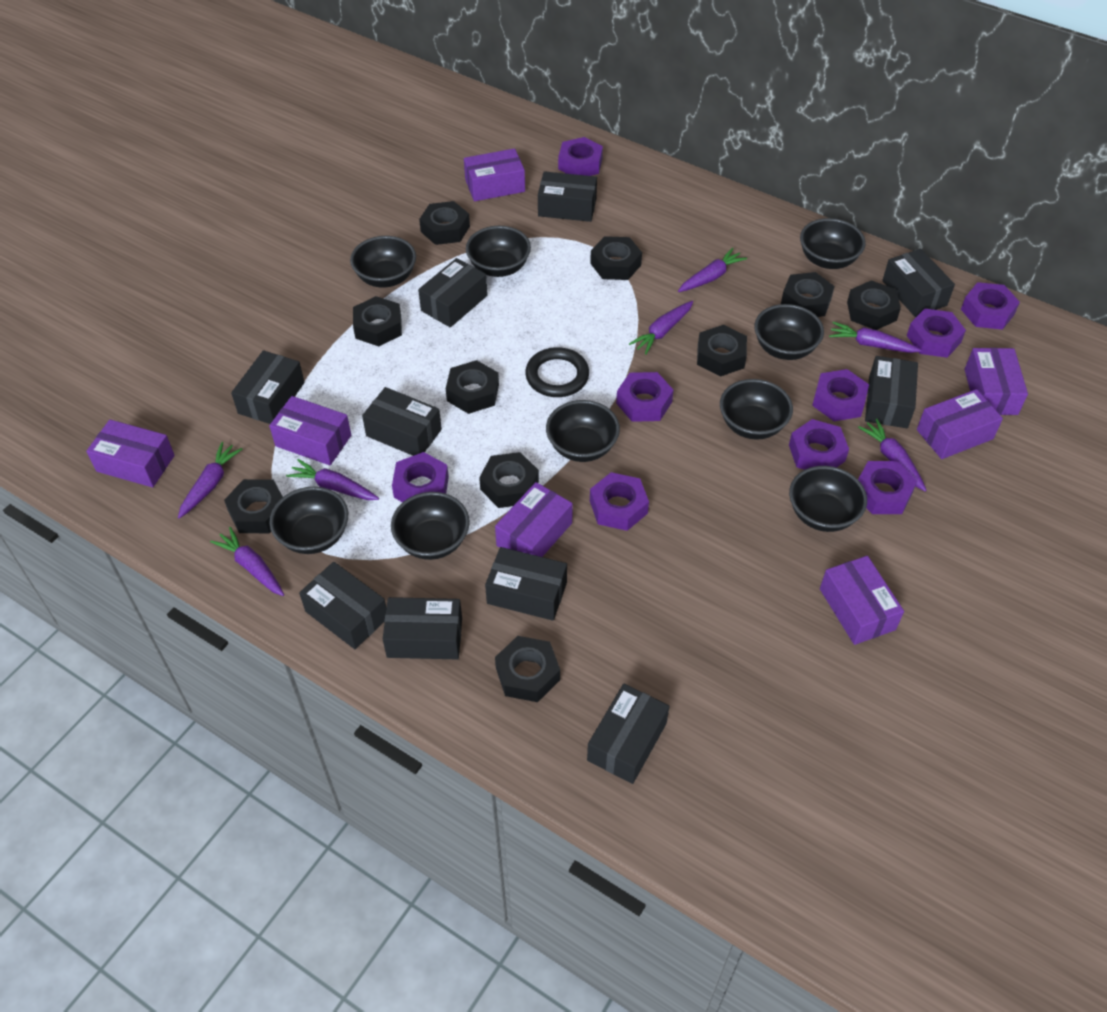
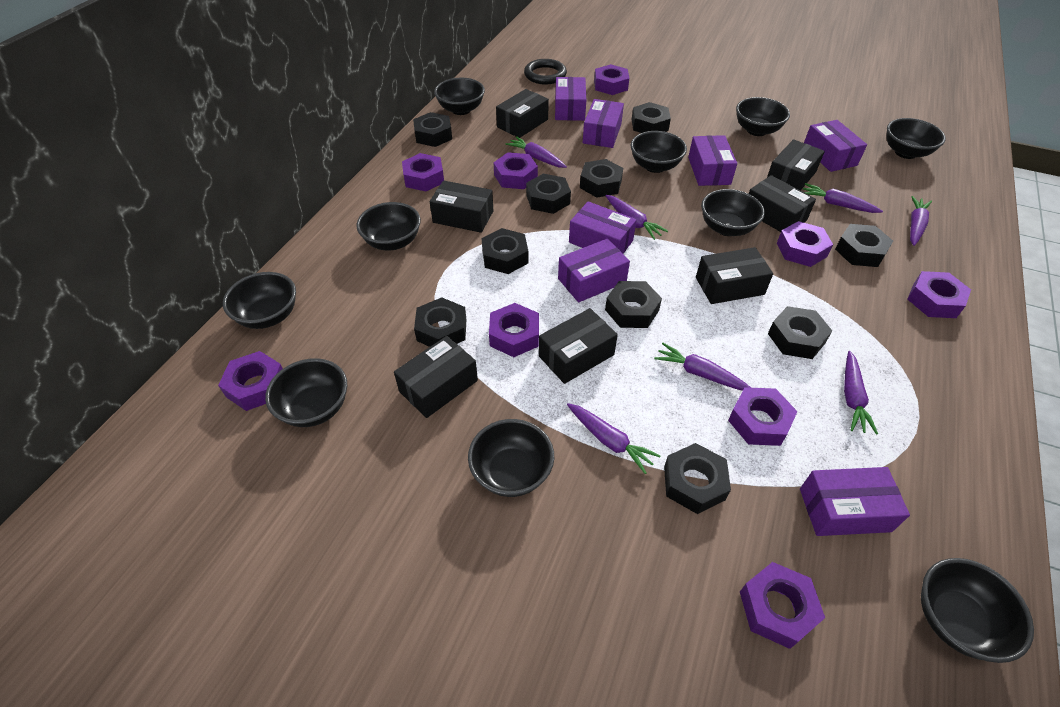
black bowl: [269,487,348,554] [350,236,416,287] [391,492,470,560] [466,226,531,277] [546,400,620,462] [720,379,793,440] [754,304,824,360] [789,466,867,532] [800,218,866,269] = 9 -> [223,272,296,329] [265,358,347,427] [356,202,421,251] [434,78,485,115] [468,419,554,497] [630,131,687,173] [701,189,765,236] [736,97,790,136] [887,118,946,159] [921,558,1034,663] = 10
black box: [231,350,305,424] [299,562,386,649] [362,387,442,456] [383,597,462,659] [418,258,488,327] [485,547,567,621] [538,171,597,222] [587,684,669,784] [865,356,918,428] [882,249,955,317] = 10 -> [394,336,478,418] [430,180,493,233] [496,89,549,138] [539,308,618,384] [696,247,773,304] [749,175,816,232] [767,139,825,191] = 7

